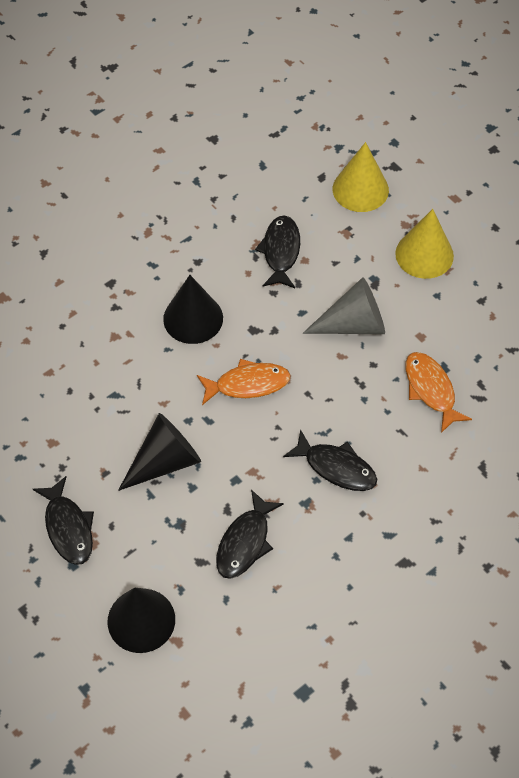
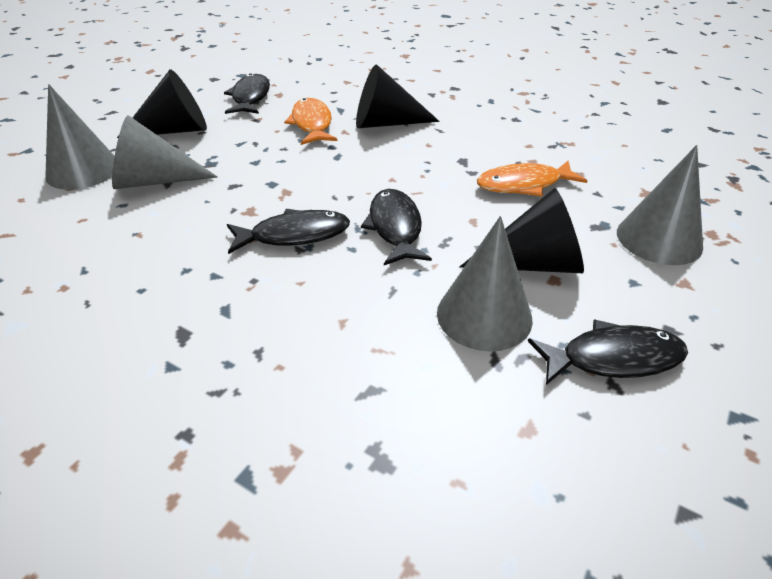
grey cone: [303,277,385,334] = 1 -> [45,84,115,190] [112,115,218,189] [437,216,533,351] [617,145,703,265] = 4
yellow cone: [333,142,389,212] [395,209,454,279] = 2 -> none = 0

